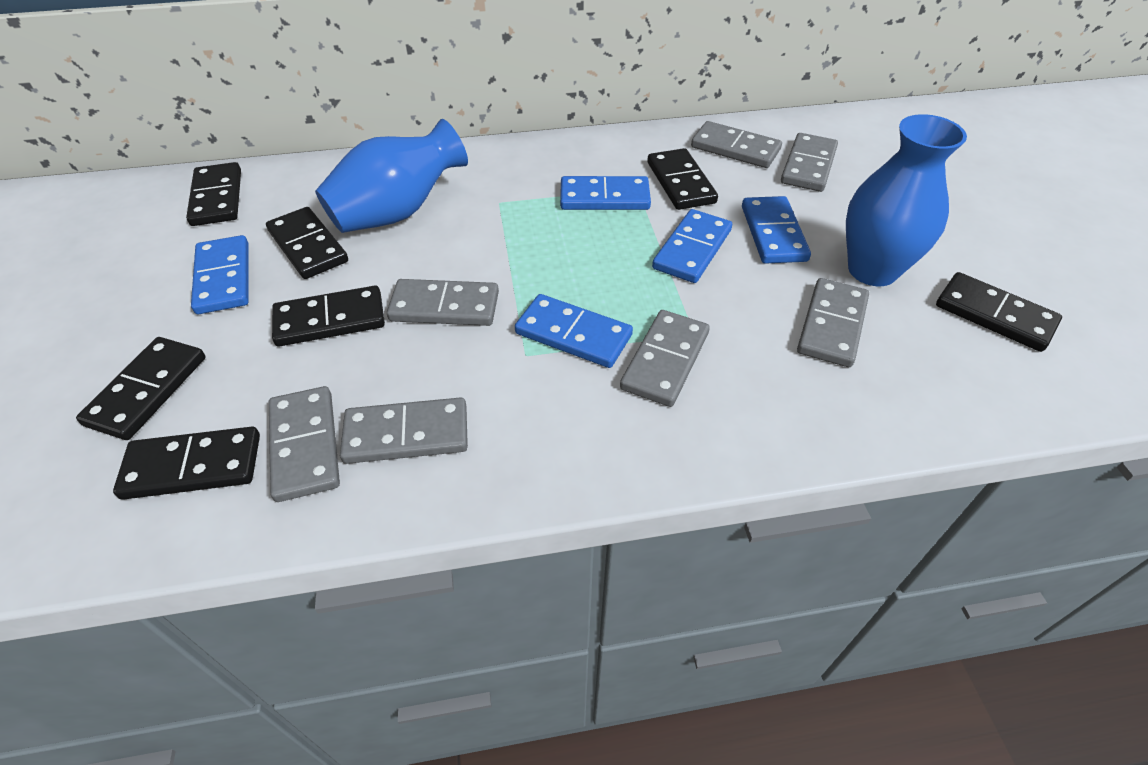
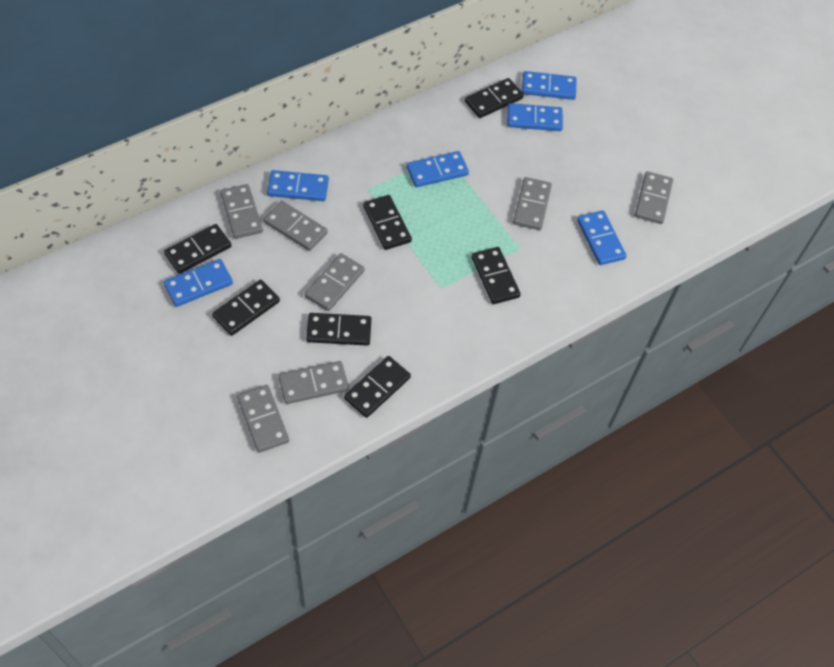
blue domino: [191,235,249,314] [515,294,633,368] [560,176,651,210] [652,209,732,283] [742,196,811,264] = 5 -> [164,259,233,307] [267,170,329,201] [407,151,469,187] [507,103,563,131] [522,71,577,100] [577,210,626,265] = 6
blue vase: [315,119,468,233] [846,114,967,286] = 2 -> none = 0

